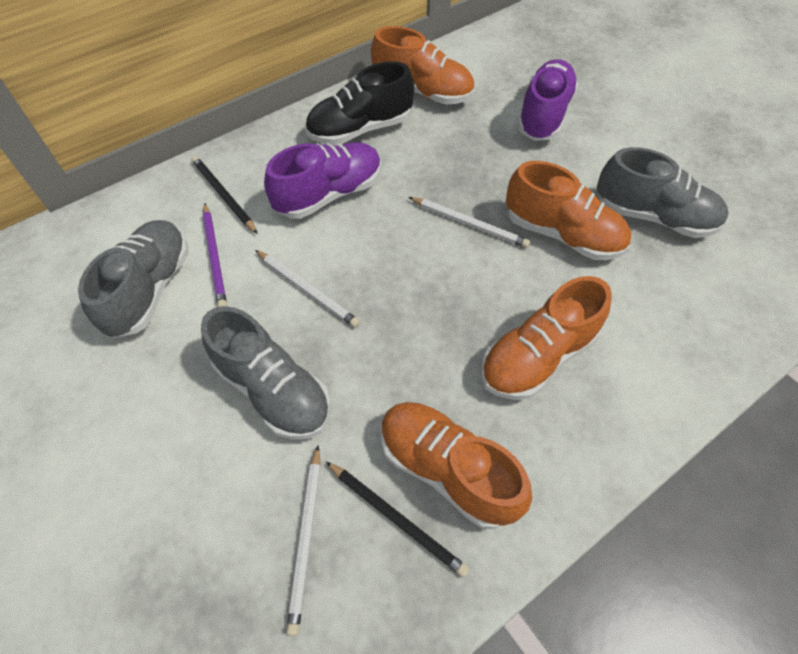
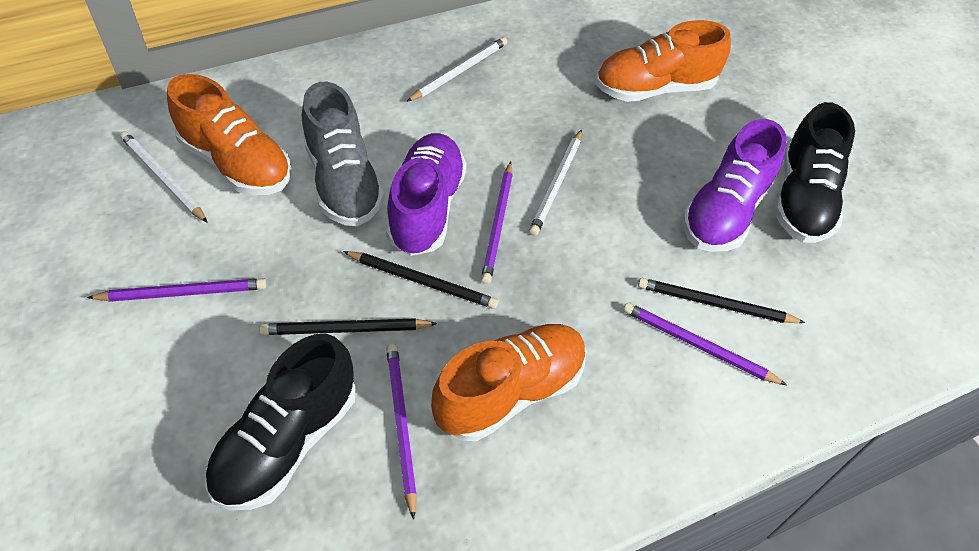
black pencil: [192,156,258,234] [326,462,469,578] = 2 -> [259,318,438,335] [343,251,498,309] [638,278,805,323] = 3
black shoe: [305,61,414,145] = 1 -> [205,334,356,510] [774,102,855,243] = 2
grey shoe: [78,220,189,338] [201,306,331,440] [597,147,729,238] = 3 -> [302,82,385,226] = 1
orange shoe: [371,26,474,104] [381,402,532,529] [481,276,612,400] [506,161,631,260] = 4 -> [167,74,292,195] [431,324,587,441] [596,20,731,102] = 3
purple pencil: [203,204,227,307] = 1 -> [87,278,266,302] [386,344,417,520] [481,161,513,284] [623,302,787,385] = 4

